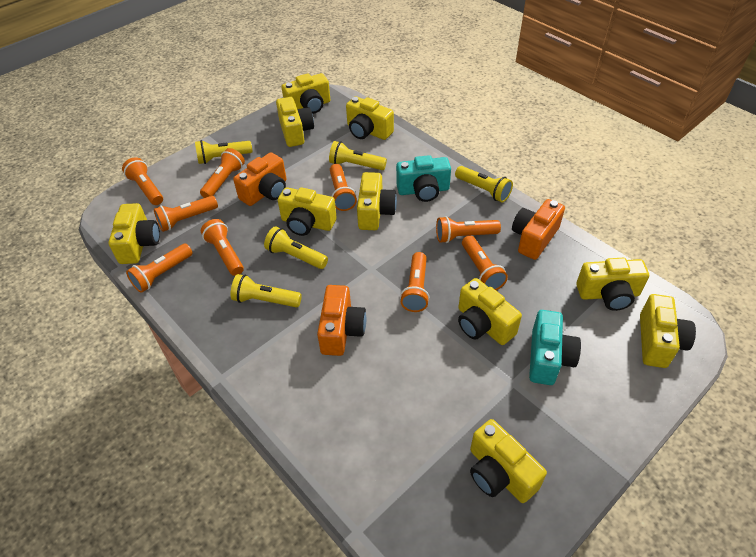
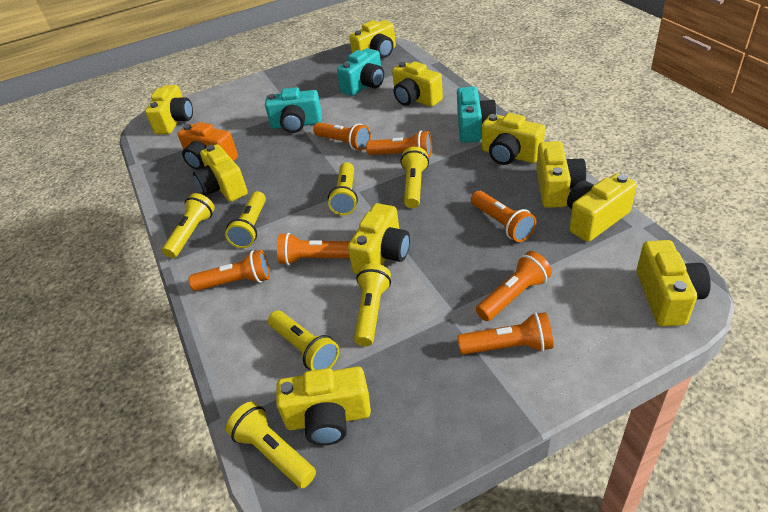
orange camera: [233,152,287,206] [317,285,366,356] [512,199,565,260] = 3 -> [178,122,238,170] = 1
orange flashlight: [122,157,163,205] [126,244,193,293] [154,196,218,232] [200,148,245,198] [201,219,244,276] [330,164,357,211] [400,252,430,312] [436,216,501,243] [462,235,508,290] = 9 -> [189,250,270,291] [277,233,350,265] [313,122,371,150] [366,130,432,157] [457,312,553,355] [471,191,536,242] [476,251,552,321] = 7
turquoise camera: [396,155,451,202] [529,310,581,385] = 2 -> [265,87,322,133] [337,48,384,96] [457,86,497,143] = 3
yellow flashlight: [195,140,253,164] [230,274,302,308] [264,226,328,269] [329,141,387,170] [455,166,513,202] = 5 -> [162,193,215,258] [225,191,266,248] [226,402,316,488] [268,310,339,371] [328,162,358,215] [354,263,391,346] [400,147,429,208] = 7

